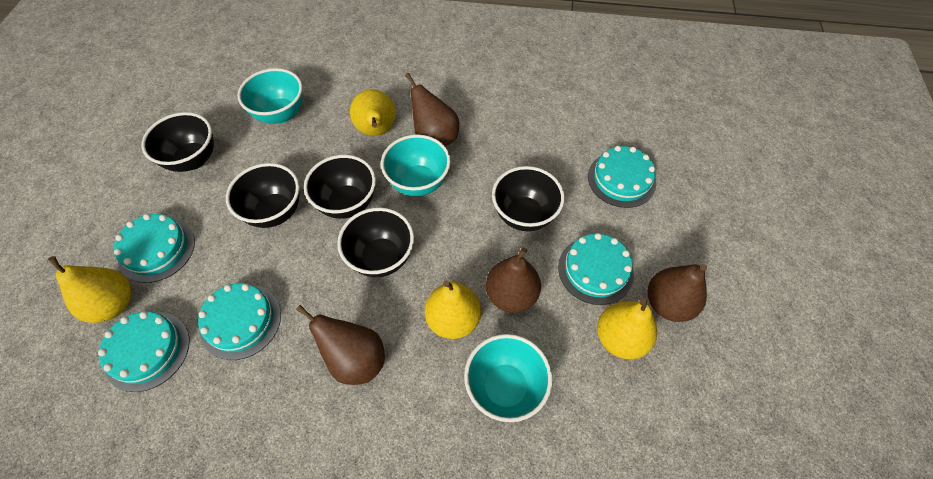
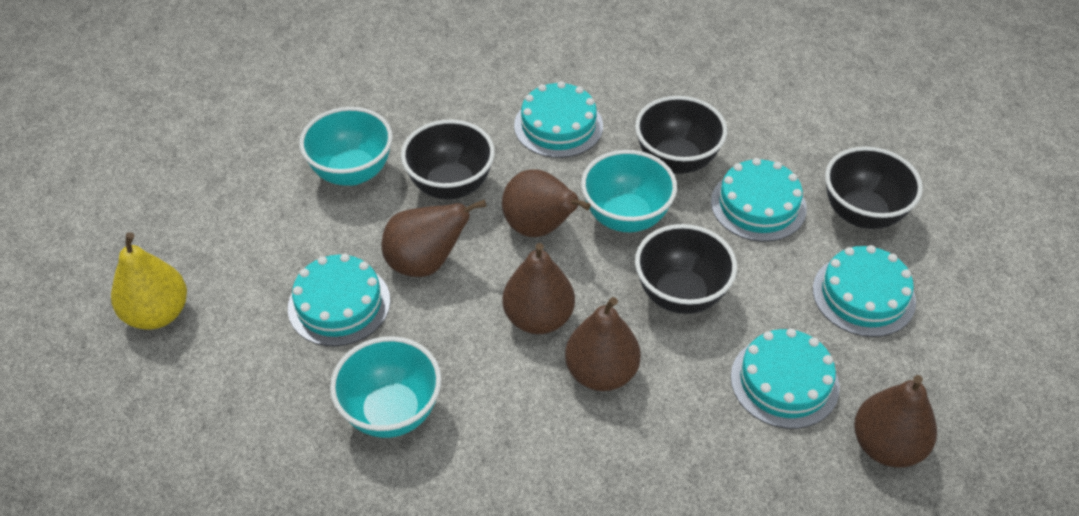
black bowl: [141,112,214,172] [226,163,299,228] [304,155,376,219] [337,208,414,277] [492,166,565,231] = 5 -> [401,120,495,200] [635,96,727,174] [635,224,737,314] [825,146,923,229] = 4
brown pear: [296,305,385,385] [405,73,459,146] [486,248,541,313] [648,264,707,322] = 4 -> [381,200,486,277] [502,169,591,237] [502,243,575,334] [565,297,641,391] [854,375,937,468] = 5
yellow pear: [48,256,131,323] [350,89,396,136] [425,280,481,339] [597,298,657,359] = 4 -> [111,232,187,330] = 1

